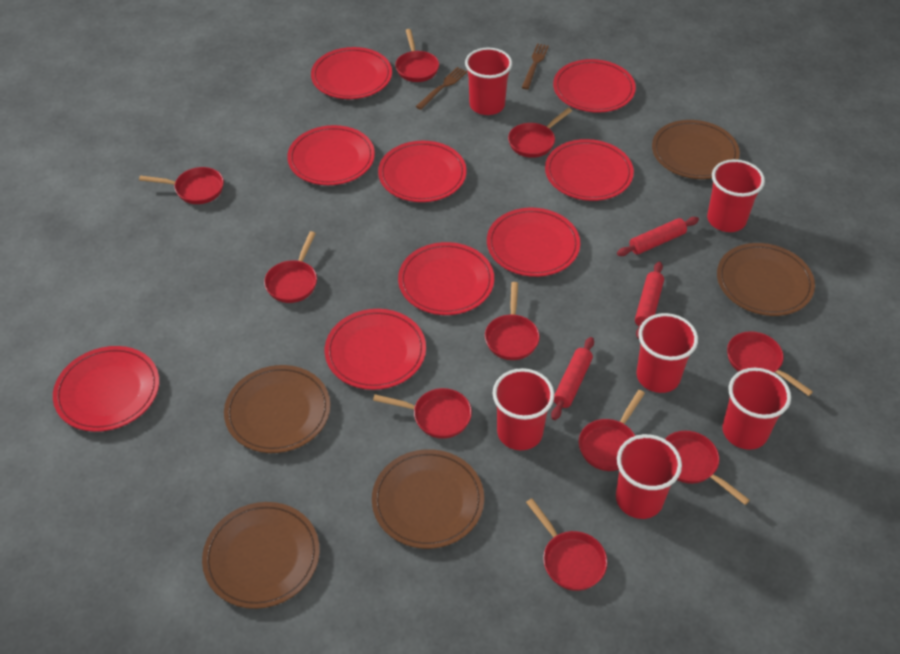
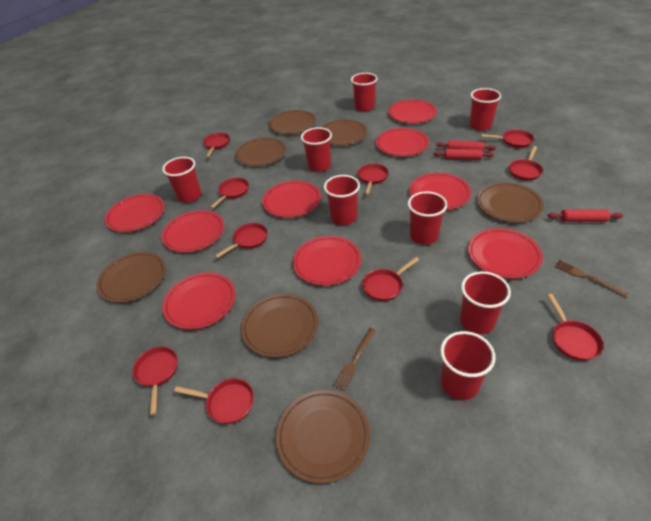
brown plate: [202,502,320,609] [224,365,330,453] [372,449,484,549] [652,120,740,179] [717,243,815,316] = 5 -> [96,252,166,303] [235,137,286,166] [241,294,318,358] [269,110,316,135] [276,390,370,484] [321,119,367,146] [477,182,544,223] = 7
red cup: [465,48,512,115] [493,368,554,450] [616,434,682,519] [637,313,698,393] [707,159,765,232] [722,368,791,450] = 6 -> [162,157,201,203] [301,127,332,172] [324,175,360,225] [351,73,378,112] [408,191,447,245] [440,331,495,400] [460,271,511,334] [469,88,501,131] = 8

